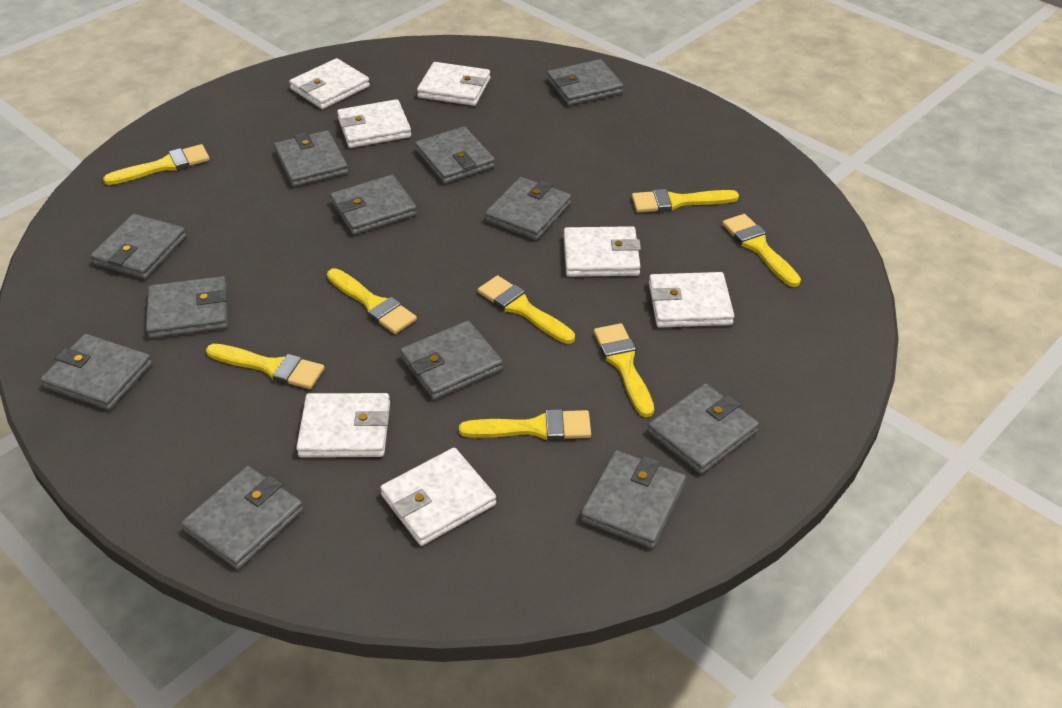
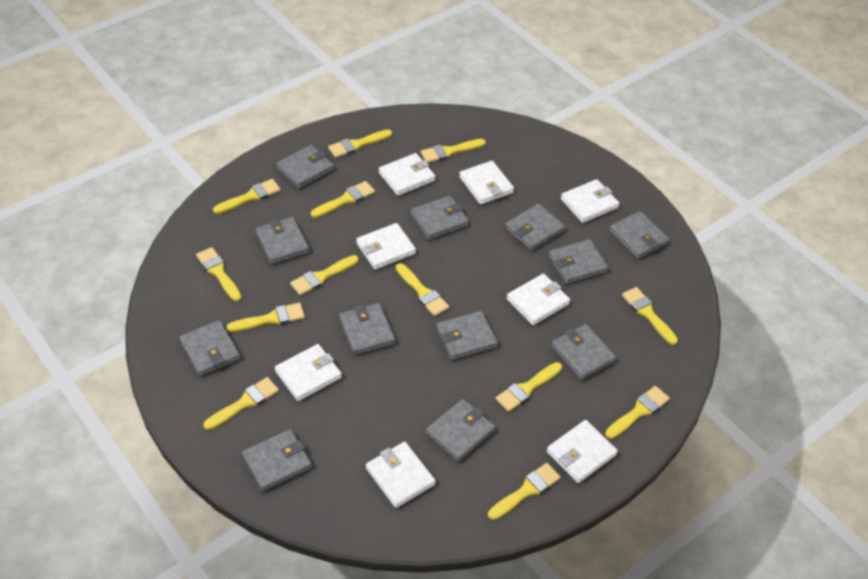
white wallet: [289,58,370,109] [296,393,390,457] [337,99,411,148] [380,448,496,546] [417,62,490,106] [563,226,641,277] [649,272,734,327] = 7 -> [275,344,342,401] [356,223,416,270] [366,442,436,508] [379,153,436,196] [459,161,514,205] [507,274,570,325] [547,420,618,483] [561,179,620,223] = 8
yellow brush: [103,144,210,185] [206,344,325,389] [327,268,417,334] [459,409,591,441] [478,275,575,344] [594,323,654,417] [632,189,739,212] [722,214,801,287] = 8 -> [196,247,241,301] [203,377,279,430] [213,179,281,214] [226,303,305,332] [290,255,359,295] [311,181,375,218] [328,130,392,158] [396,263,449,316] [421,139,486,163] [488,463,561,520] [495,362,562,412] [605,386,670,439] [622,287,678,345] = 13

